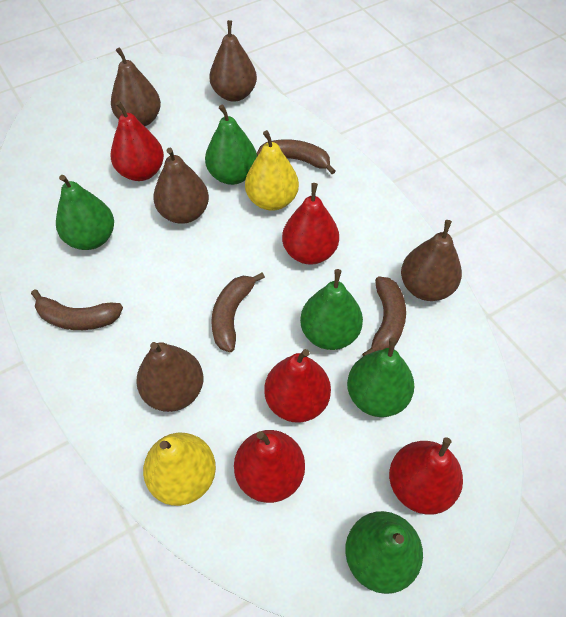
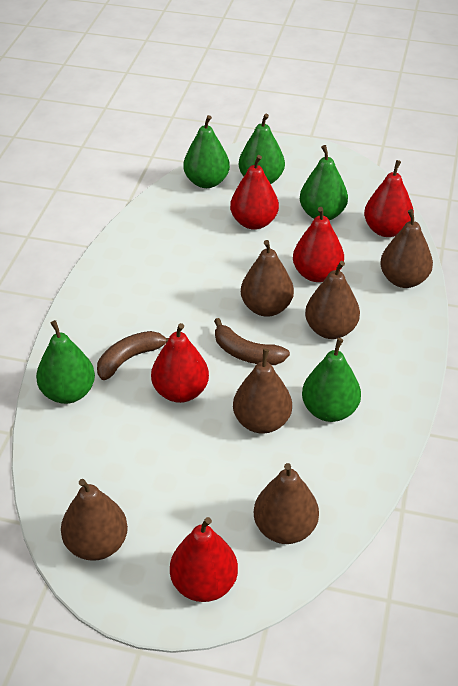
brown banana: [31,289,123,330] [211,273,265,352] [257,139,336,174] [362,276,406,356] = 4 -> [97,331,169,380] [214,318,290,365] = 2
brown pear: [111,47,161,126] [136,342,203,412] [153,148,209,224] [209,20,257,102] [401,220,462,301] = 5 -> [61,479,128,561] [233,349,292,434] [241,240,294,317] [254,463,319,544] [305,261,360,339] [380,209,433,288] = 6
yellow pear: [143,433,216,506] [245,130,299,211] = 2 -> none = 0

